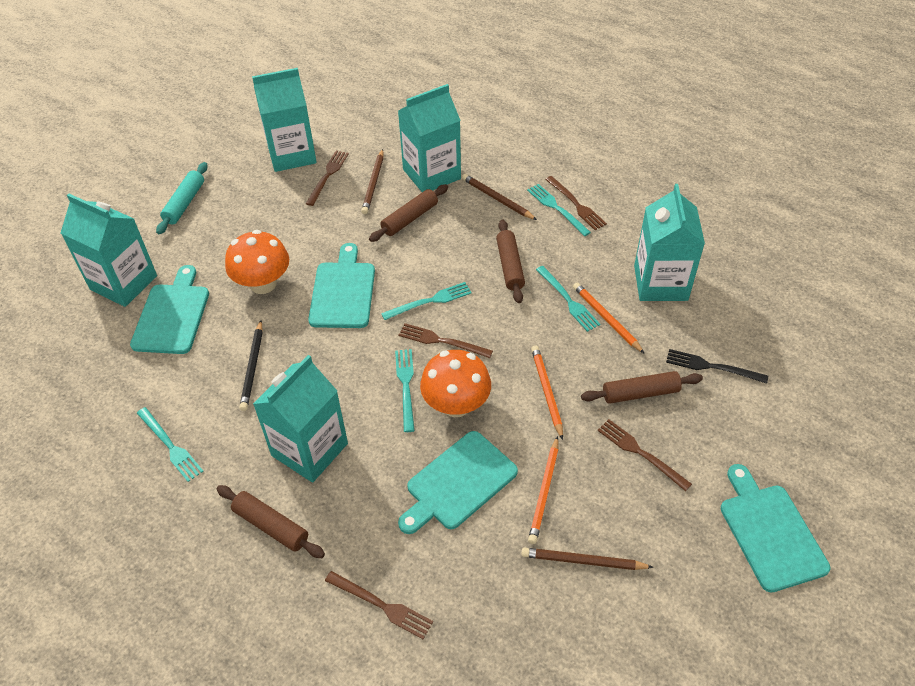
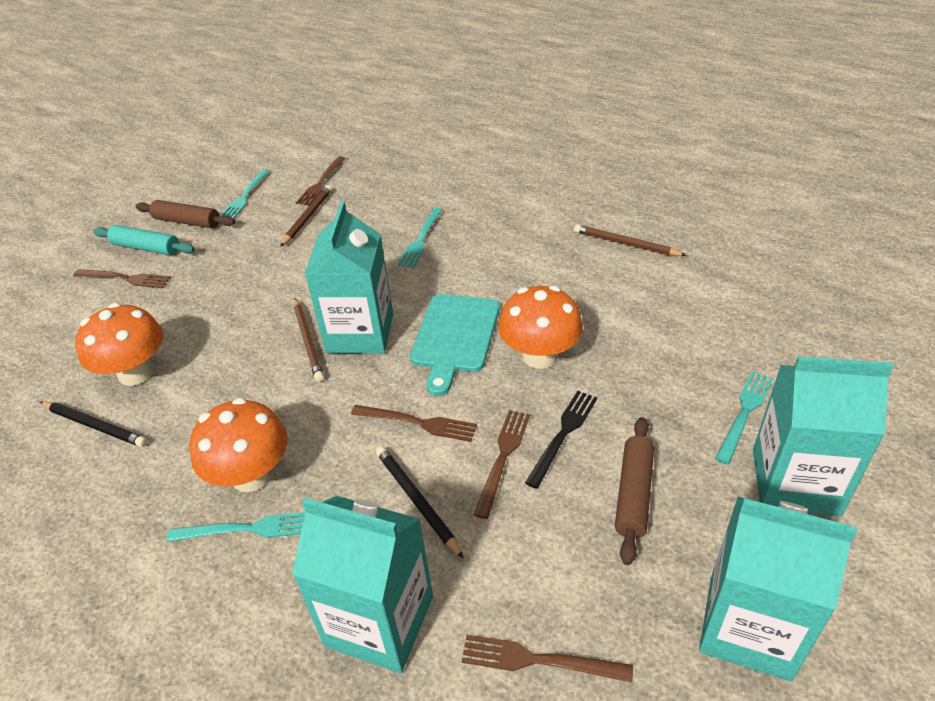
black pencil: [239,320,263,411] = 1 -> [40,401,147,447] [376,446,464,559] = 2
brown rolling pin: [216,485,325,558] [369,184,448,242] [496,220,525,303] [581,371,703,404] = 4 -> [135,200,235,228] [615,417,654,565] = 2
orange mushroom: [225,230,289,294] [420,350,491,417] = 2 -> [75,303,163,386] [189,398,287,492] [498,285,583,369] = 3
orange pencil: [528,436,558,544] [531,345,563,440] [573,283,645,354] = 3 -> none = 0
turquoise carton: [61,194,157,307] [252,68,317,172] [253,355,348,483] [398,84,461,192] [634,184,705,301] = 5 -> [292,496,433,673] [304,201,393,354] [699,496,857,681] [753,356,893,517] = 4
turquoise cutting board: [130,265,209,354] [308,243,375,328] [398,431,518,534] [721,464,830,592] = 4 -> [410,294,500,396] = 1
turquoise fork: [137,407,204,482] [381,282,472,320] [395,349,415,432] [527,184,591,236] [536,266,600,332] = 5 -> [166,512,305,542] [219,169,270,219] [397,207,443,268] [715,371,773,465] = 4

